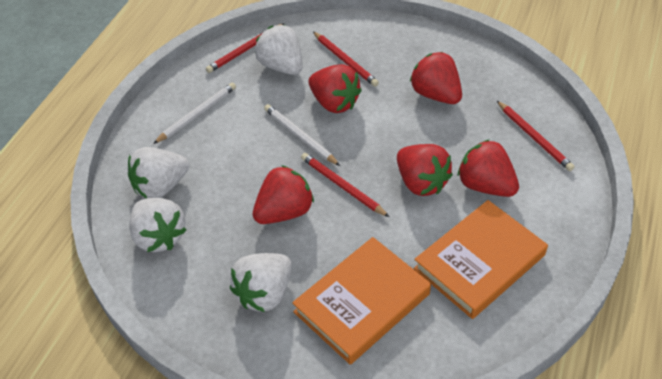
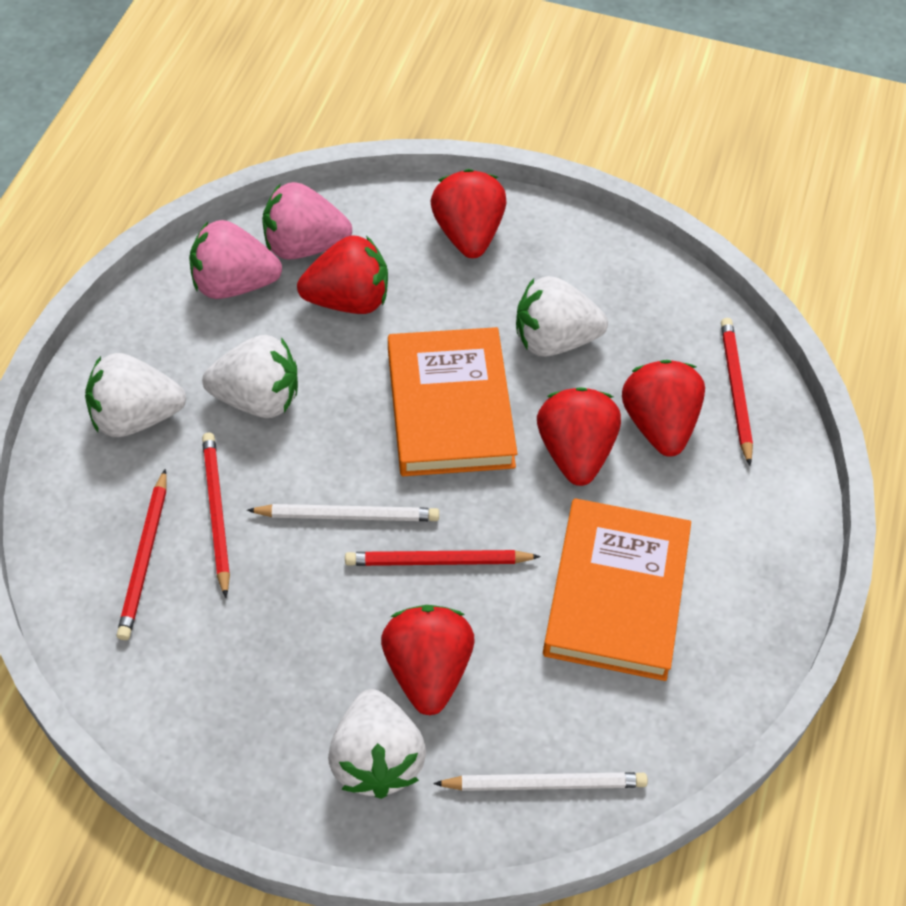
pink strawberry: none = 0 -> [189,220,282,299] [262,182,352,260] = 2

